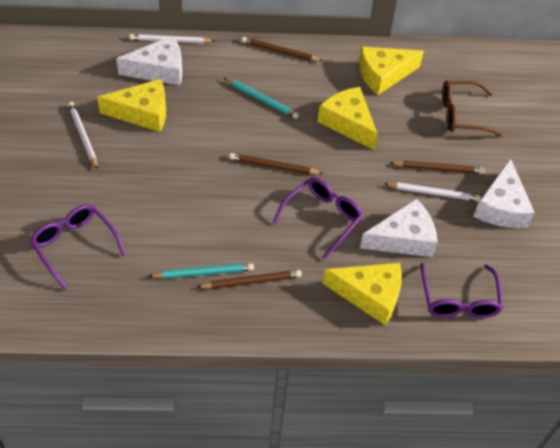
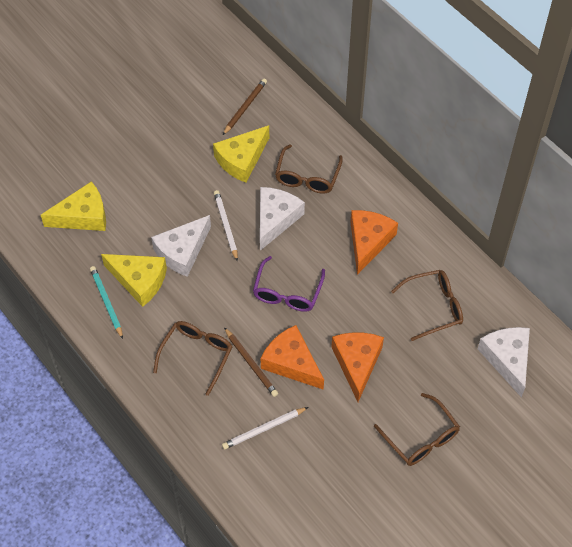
brown glasses: [442,80,503,137] = 1 -> [153,321,232,396] [275,144,343,194] [374,393,460,466] [391,270,463,341] = 4
brown pencil: [197,270,302,289] [229,153,323,175] [241,37,323,61] [390,161,485,174] = 4 -> [223,79,267,135] [224,327,278,397] = 2
orange cheese: none = 0 -> [260,325,324,390] [331,332,384,402] [350,210,398,275] = 3
purple glasses: [30,204,126,290] [273,177,363,259] [420,263,503,318] = 3 -> [253,256,325,312] = 1
turquoise pencil: [149,263,254,279] [224,78,299,119] = 2 -> [90,266,123,339] = 1
white pencil: [68,102,98,169] [129,34,215,43] [384,182,481,202] = 3 -> [214,190,238,262] [222,407,308,450] = 2
yellow cheese: [97,79,166,132] [318,87,378,150] [322,263,402,325] [359,47,424,95] = 4 -> [41,181,106,231] [101,254,167,307] [213,126,269,183] = 3

